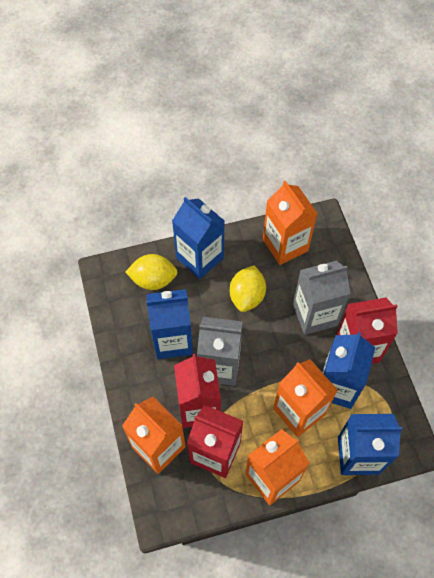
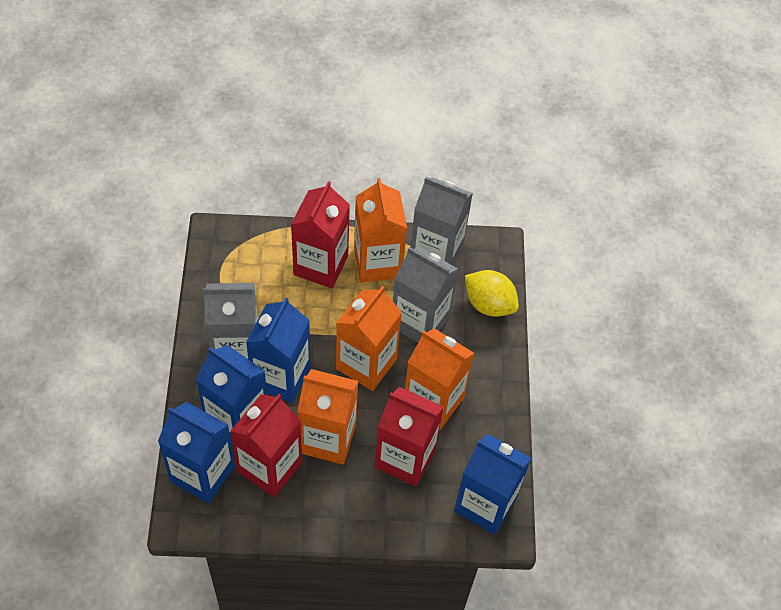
grey carton: [197,317,243,386] [293,261,350,335] = 2 -> [203,283,258,359] [393,247,458,343] [411,177,473,266] = 3
yellow lemon: [126,254,178,290] [230,265,266,312] = 2 -> [465,270,519,317] = 1

